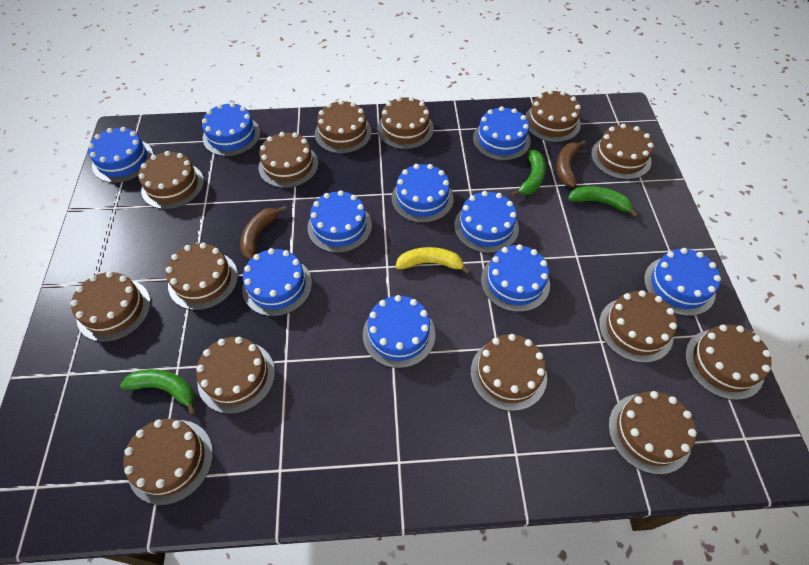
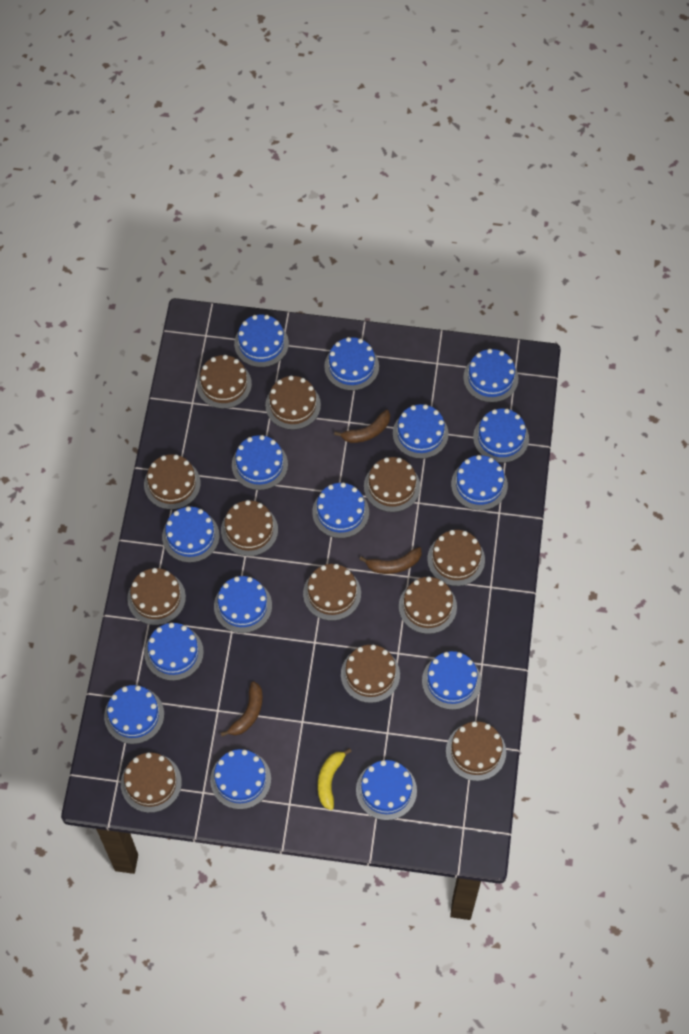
blue cake: [88,127,153,183] [202,102,261,156] [242,248,312,316] [307,190,372,253] [363,295,436,368] [392,164,454,223] [454,191,519,253] [473,106,531,161] [481,244,550,312] [644,248,721,316] = 10 -> [104,685,164,744] [144,623,204,681] [162,506,220,563] [210,749,271,809] [214,576,272,633] [232,435,288,490] [234,315,289,367] [312,482,369,538] [324,337,379,391] [356,760,417,820] [393,404,449,459] [422,651,481,710] [451,455,508,510] [463,349,518,403] [473,409,529,463] = 15
brown banana: [240,206,287,260] [556,140,586,188] = 2 -> [221,681,263,736] [334,410,390,443] [359,547,422,574] = 3
brown cake: [70,271,151,342] [123,419,213,505] [139,151,204,209] [166,243,238,310] [196,337,275,414] [259,132,318,188] [315,100,372,154] [377,97,434,149] [471,334,547,411] [525,90,581,142] [591,124,654,180] [599,290,677,363] [608,391,697,475] [685,324,772,400] = 14 -> [121,752,182,813] [127,568,186,625] [144,455,201,510] [197,355,252,409] [221,500,278,556] [265,376,321,430] [303,564,361,621] [341,645,400,703] [364,457,420,512] [399,577,457,634] [427,530,485,586] [446,721,506,781] = 12
green banana: [120,369,196,415] [512,150,546,197] [568,186,638,217] = 3 -> none = 0

